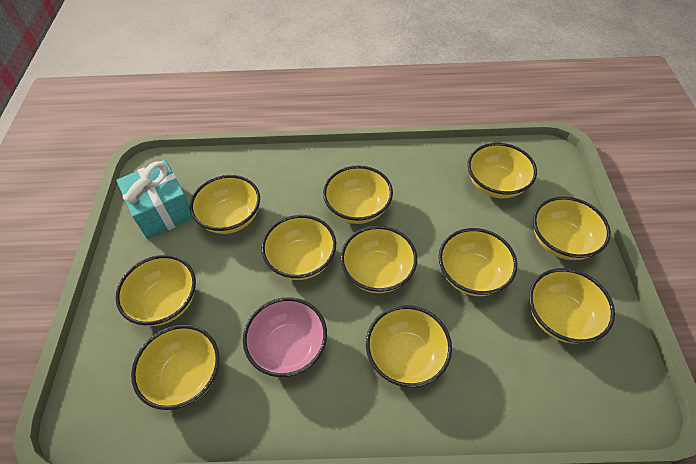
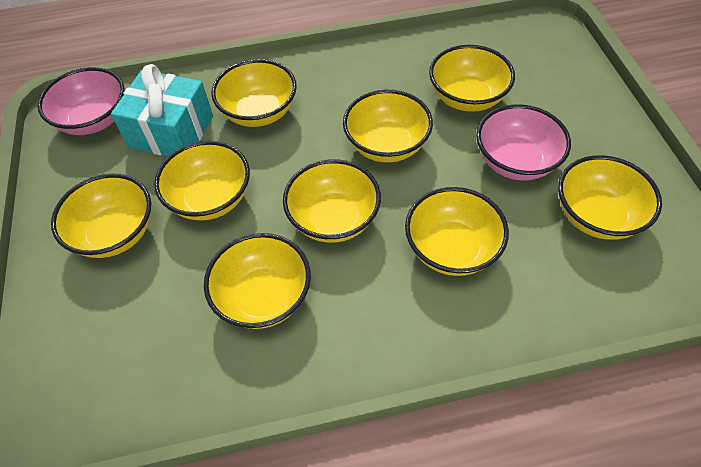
pink bowl: [243,297,327,377] = 1 -> [37,67,125,135] [476,105,571,180] = 2
yellow bowl: [115,255,196,326] [131,325,220,410] [190,175,260,234] [261,215,336,280] [323,166,393,224] [340,226,417,293] [366,305,452,387] [439,228,517,296] [468,143,537,198] [529,268,615,343] [533,196,611,260] = 11 -> [51,174,151,258] [154,141,250,221] [204,233,311,329] [211,59,297,127] [283,159,381,243] [343,90,433,163] [405,187,509,276] [429,45,515,112] [558,155,662,240] = 9

